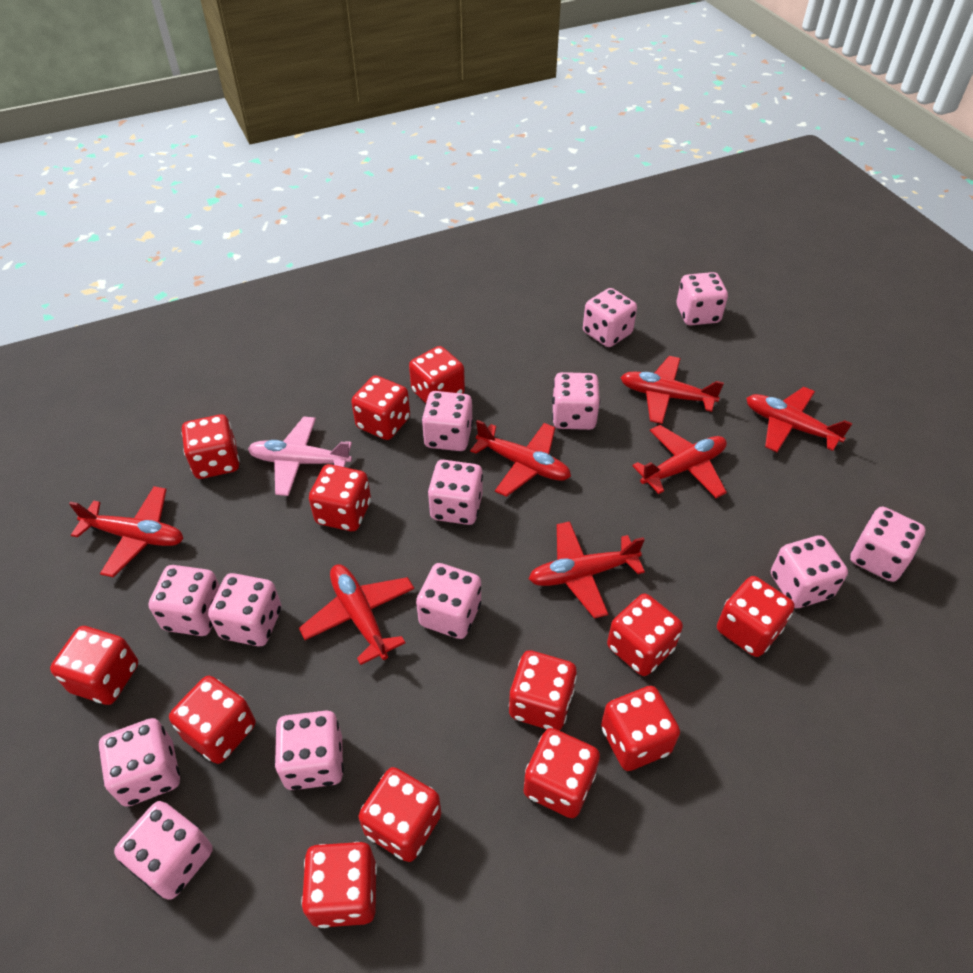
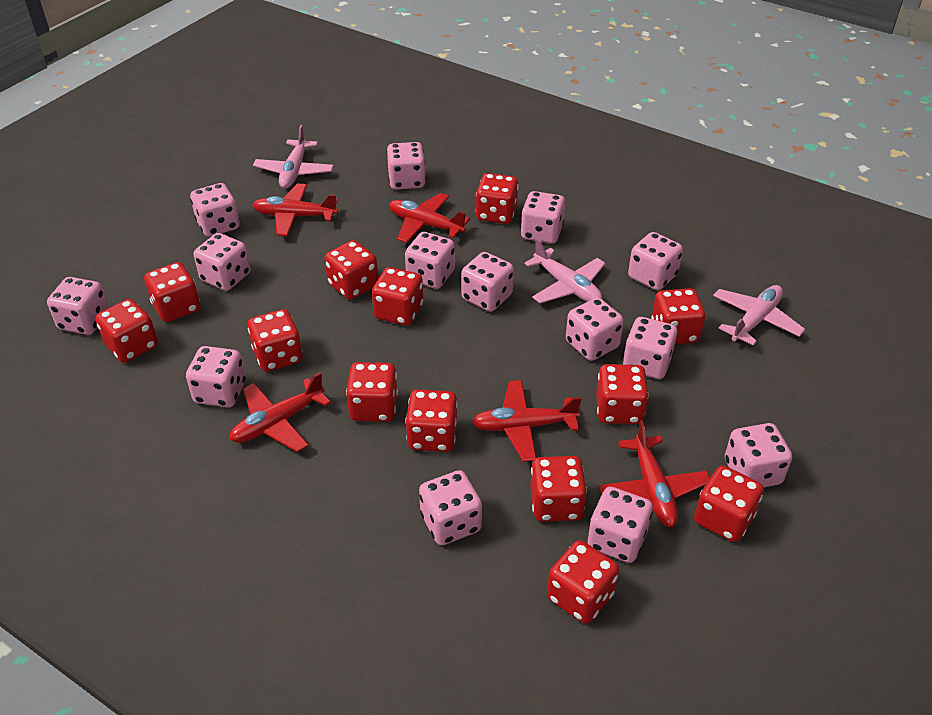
pink dice: [99,718,180,807] [114,801,213,900] [149,565,220,636] [208,573,281,646] [274,710,344,790] [416,563,481,639] [422,391,473,451] [428,460,483,525] [552,372,600,430] [583,288,637,347] [677,272,728,326] [771,535,848,608] [850,507,925,582] = 13 -> [47,277,110,335] [186,346,246,408] [190,183,240,237] [193,233,250,291] [386,142,426,190] [405,232,455,289] [419,470,482,545] [461,252,514,312] [521,191,565,244] [566,297,624,361] [588,487,653,563] [623,317,677,379] [628,232,683,291] [725,423,792,487] = 14
pink plane: [248,417,352,496] = 1 -> [253,125,334,189] [524,238,606,303] [713,285,805,346] = 3
red plane: [69,486,183,578] [299,564,414,665] [470,420,571,497] [529,521,645,618] [620,356,724,424] [633,425,727,498] [746,387,853,452] = 7 -> [229,372,331,452] [252,183,338,236] [389,193,470,243] [472,380,582,462] [599,420,710,527] = 5

